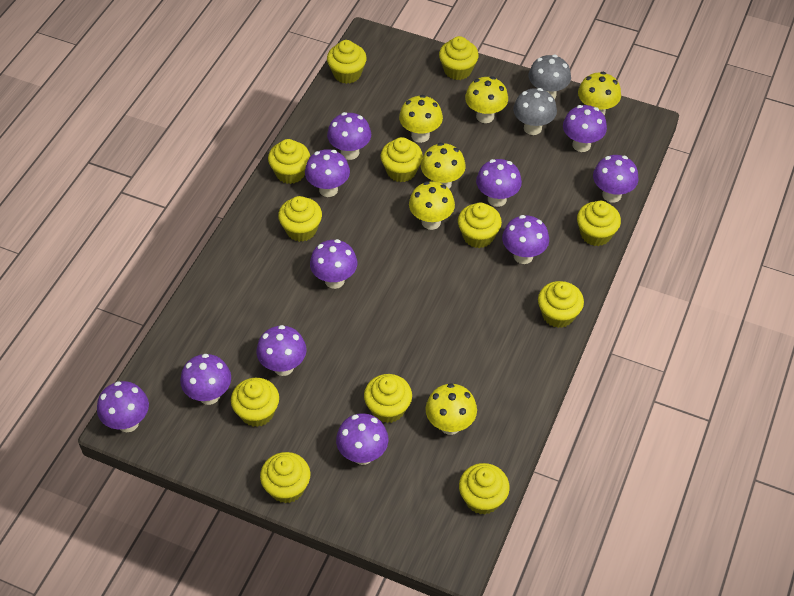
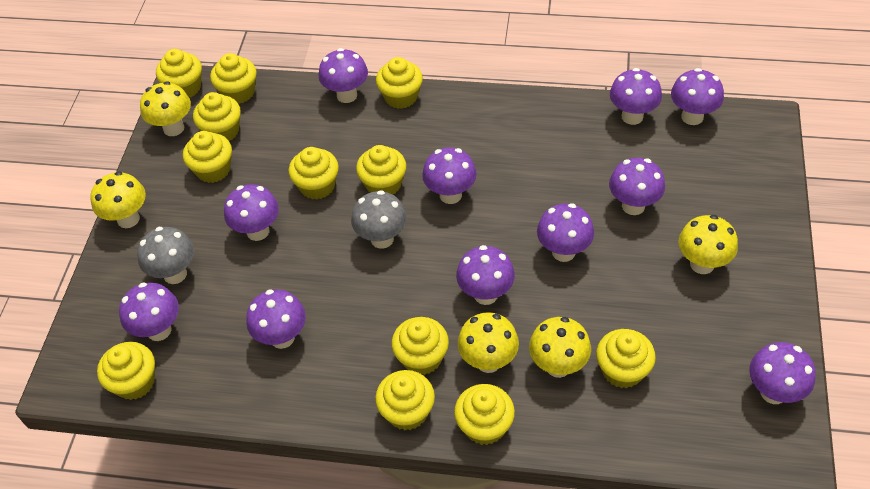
yellow mushroom: [399,95,443,143] [409,181,455,230] [421,143,466,189] [425,383,477,435] [465,76,508,123] [578,72,621,116] = 6 -> [90,171,146,228] [140,81,191,136] [457,312,519,373] [529,317,591,378] [678,215,738,274] = 5

